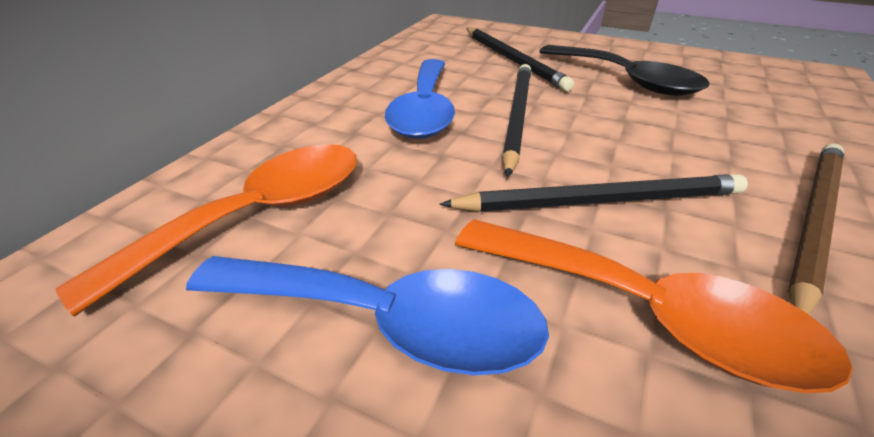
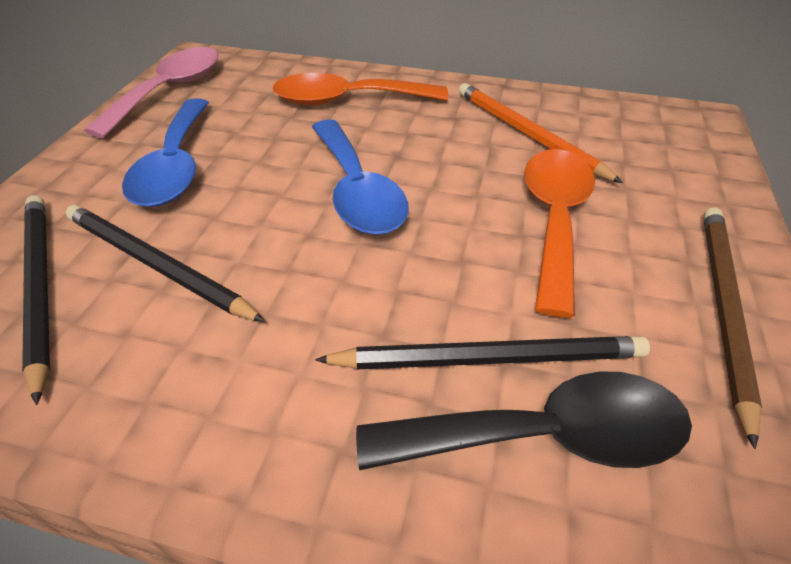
orange pencil: none = 0 -> [459,83,623,183] = 1
pink spoon: none = 0 -> [84,47,218,138] = 1

